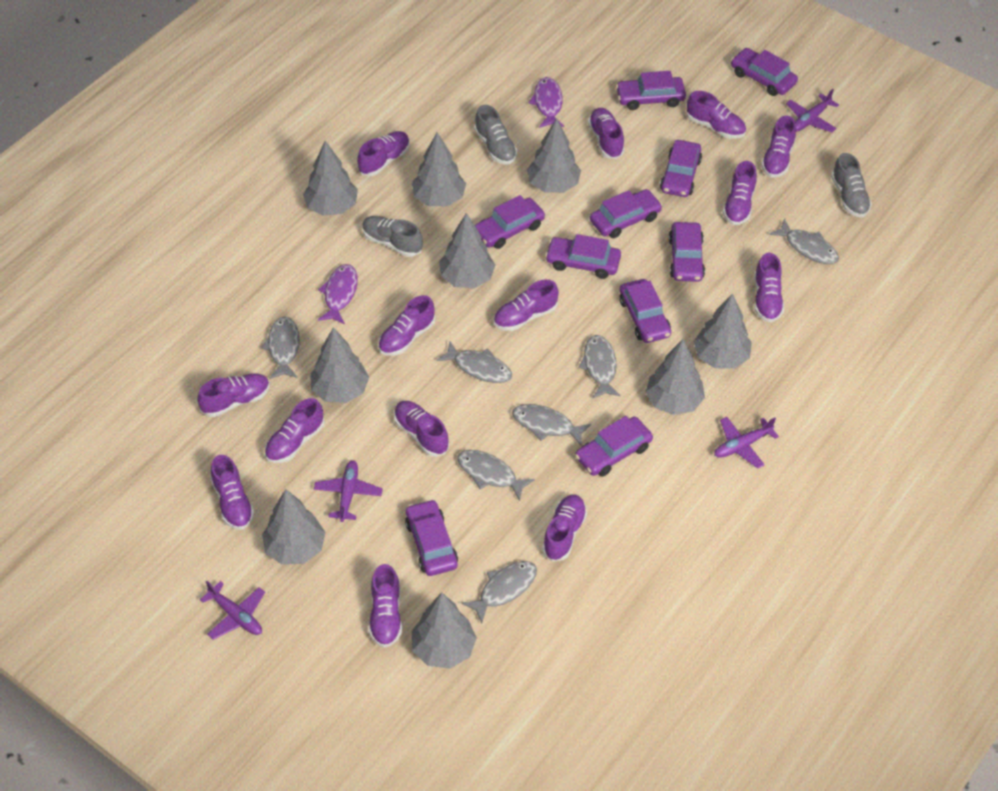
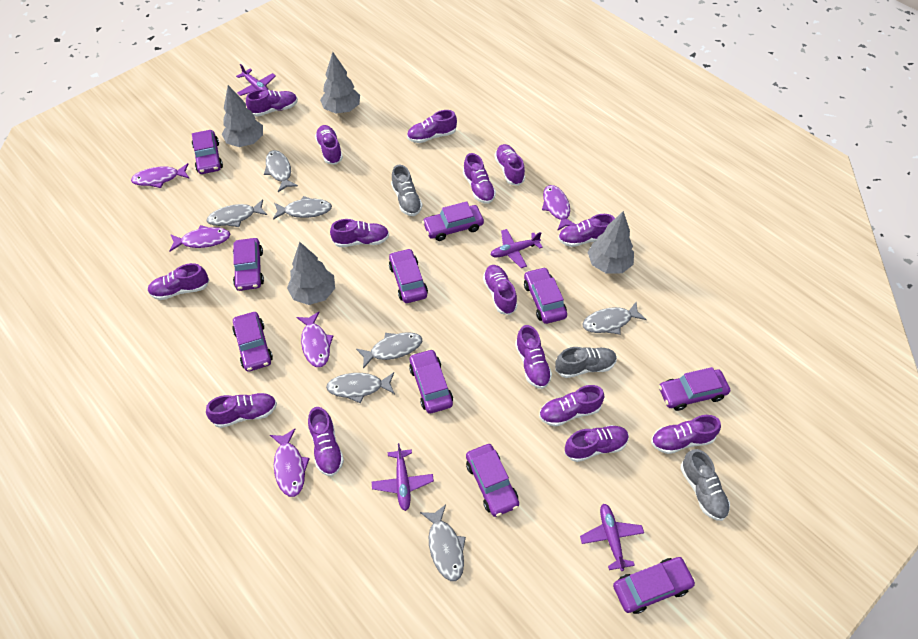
grey tree: [262,489,325,565] [303,141,358,216] [310,327,369,403] [412,132,466,206] [412,593,477,668] [439,213,495,288] [527,118,581,193] [645,339,705,415] [694,293,752,369] = 9 -> [222,85,263,147] [287,242,335,305] [320,52,360,114] [587,211,634,274] = 4
purple fish: [318,264,358,324] [529,77,564,128] = 2 -> [131,163,190,188] [169,225,230,251] [270,429,310,497] [296,312,333,367] [542,185,575,231] = 5
purple shoe: [197,373,269,417] [211,455,255,530] [265,398,325,463] [357,131,410,176] [369,564,402,648] [378,295,435,356] [394,401,449,457] [494,279,559,331] [542,494,587,561] [588,108,625,159] [687,91,746,139] [723,161,757,225] [754,253,784,322] [761,116,796,177] = 14 -> [147,263,209,300] [206,393,277,428] [246,89,298,117] [308,407,344,476] [315,125,343,165] [330,219,389,247] [407,110,457,143] [463,153,496,204] [483,265,518,315] [494,144,525,186] [515,325,552,389] [539,385,604,427] [558,214,615,247] [565,425,629,462] [651,415,721,454] = 15

